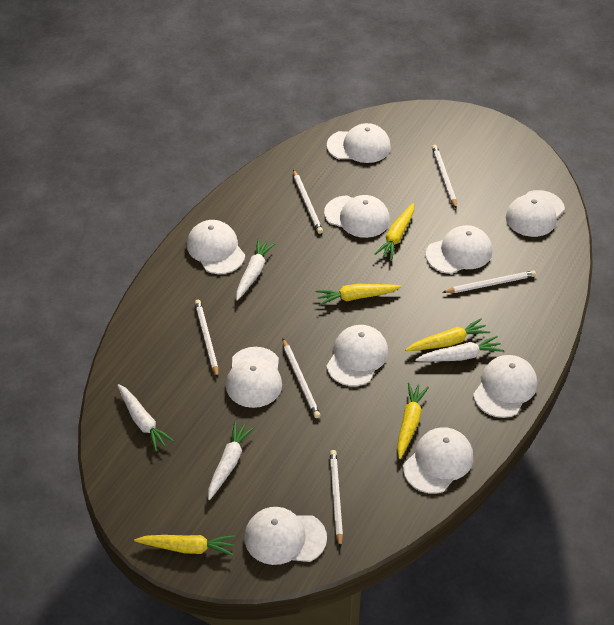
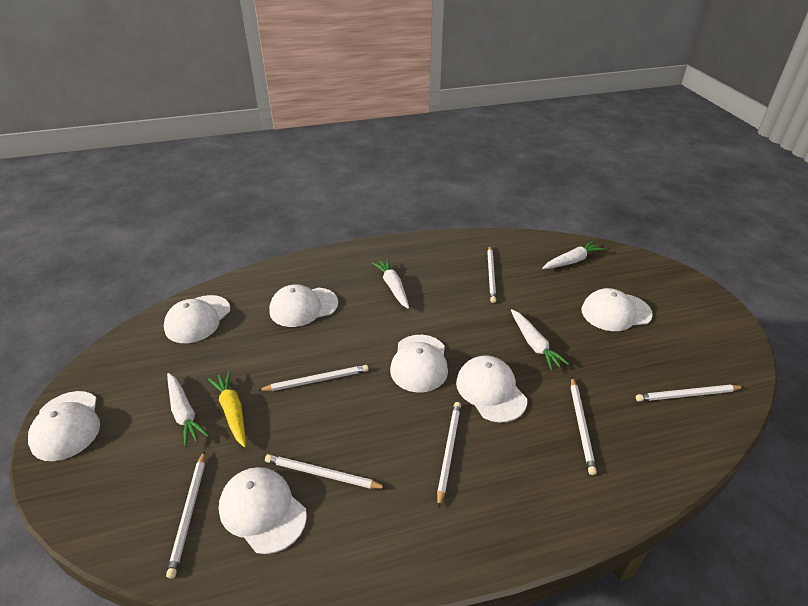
white cap: [187,220,245,274] [226,347,282,408] [244,507,327,565] [324,195,390,238] [326,325,388,386] [327,123,391,163] [403,427,473,494] [426,225,492,274] [473,355,537,418] [506,190,565,237] = 10 -> [28,391,100,461] [164,295,230,343] [219,467,307,554] [269,284,338,327] [390,335,448,393] [456,355,527,422] [582,288,653,331] = 7
white pencil: [195,300,218,378] [283,339,320,418] [293,169,323,234] [330,450,343,548] [432,145,457,209] [442,270,536,293] = 6 -> [166,451,205,579] [257,365,368,391] [265,454,386,489] [437,402,461,508] [487,246,496,303] [571,377,597,475] [636,385,744,402] = 7
yellow carrot: [134,535,235,556] [316,284,402,306] [375,203,414,260] [397,383,429,459] [405,318,490,351] = 5 -> [208,371,246,448] = 1

